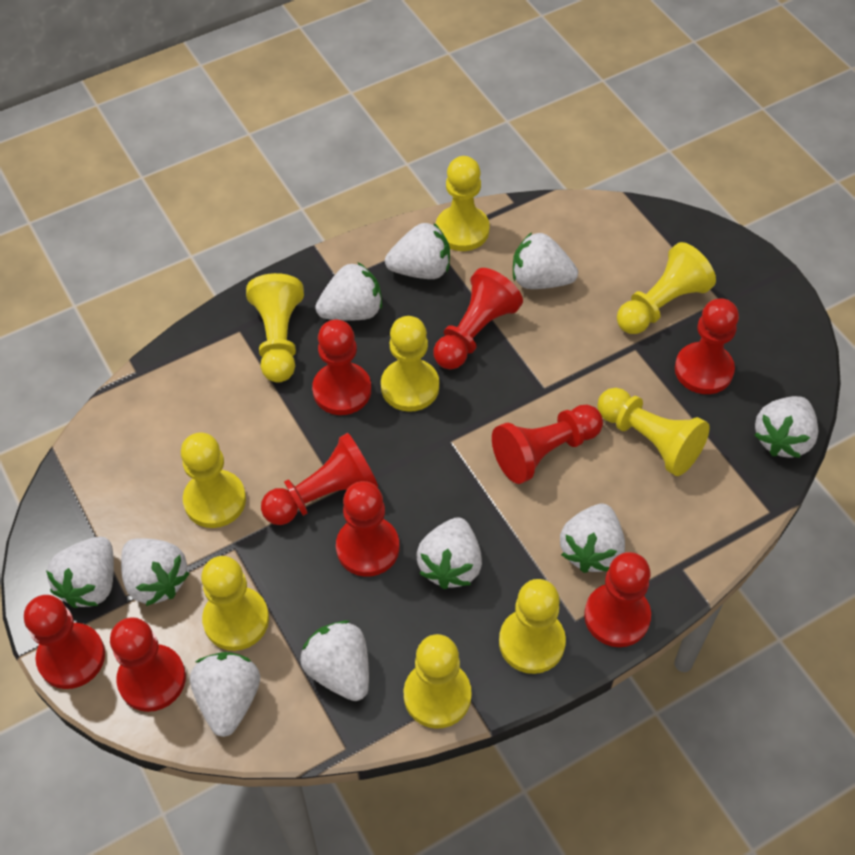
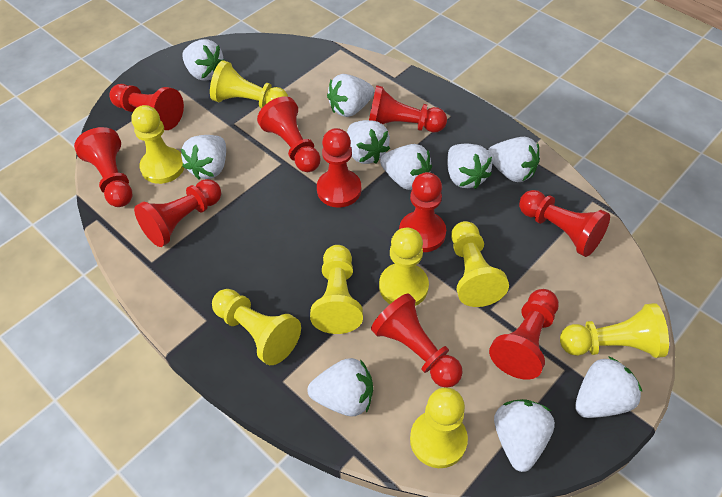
red pawn: [24,595,105,689] [110,617,186,712] [261,433,378,525] [312,320,371,415] [336,481,399,577] [433,268,523,369] [492,405,603,484] [584,552,651,647] [675,298,739,394] = 9 -> [74,127,132,207] [109,84,184,130] [134,179,221,247] [257,96,321,172] [317,128,361,208] [369,85,447,133] [371,293,463,387] [399,172,446,252] [489,289,559,380] [519,190,610,257] = 10
yellow pawn: [181,433,246,528] [201,556,269,651] [246,273,304,383] [381,316,439,412] [404,634,472,729] [436,156,489,251] [499,579,566,674] [597,388,710,476] [617,242,716,334] = 9 -> [131,105,184,184] [210,60,288,108] [212,289,301,365] [310,245,363,334] [379,228,429,306] [410,387,468,468] [451,221,509,307] [560,303,669,358] = 8

